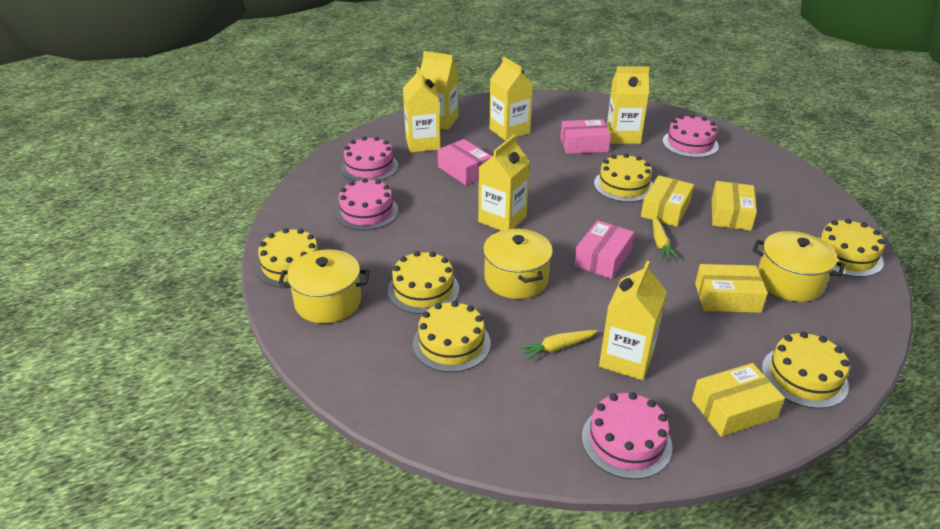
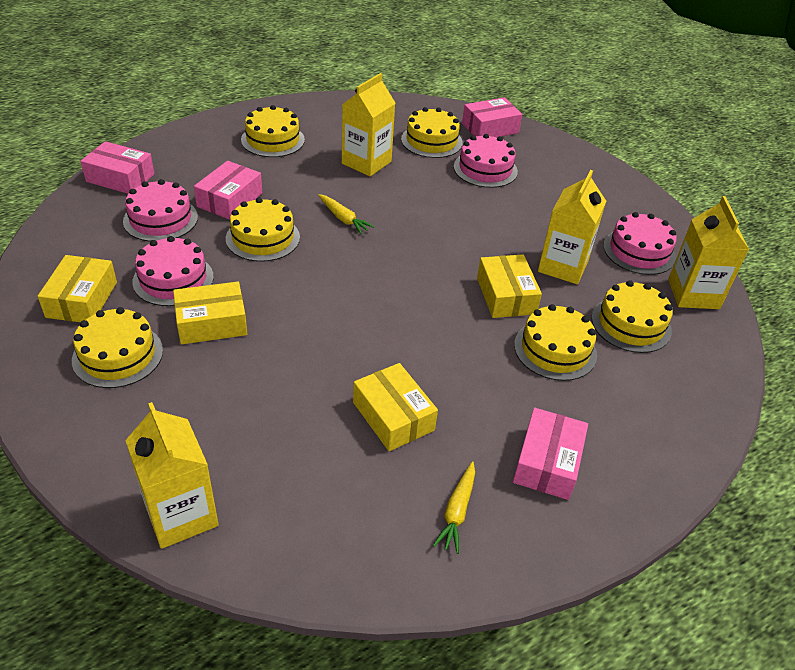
pink box: [438,139,492,185] [560,119,611,154] [574,220,634,279] = 3 -> [81,141,154,194] [194,161,262,220] [462,97,522,137] [513,408,588,500] = 4
yellow carton: [403,67,441,152] [420,51,458,130] [478,135,530,231] [489,57,533,141] [599,261,667,380] [607,67,650,144] = 6 -> [125,402,219,549] [342,73,395,176] [538,170,606,284] [668,196,749,309] = 4
yellow pot: [278,249,369,323] [483,229,553,299] [753,231,845,302] = 3 -> none = 0

